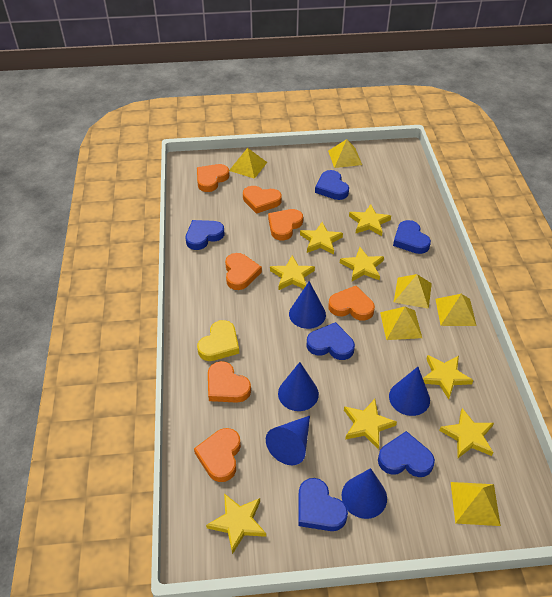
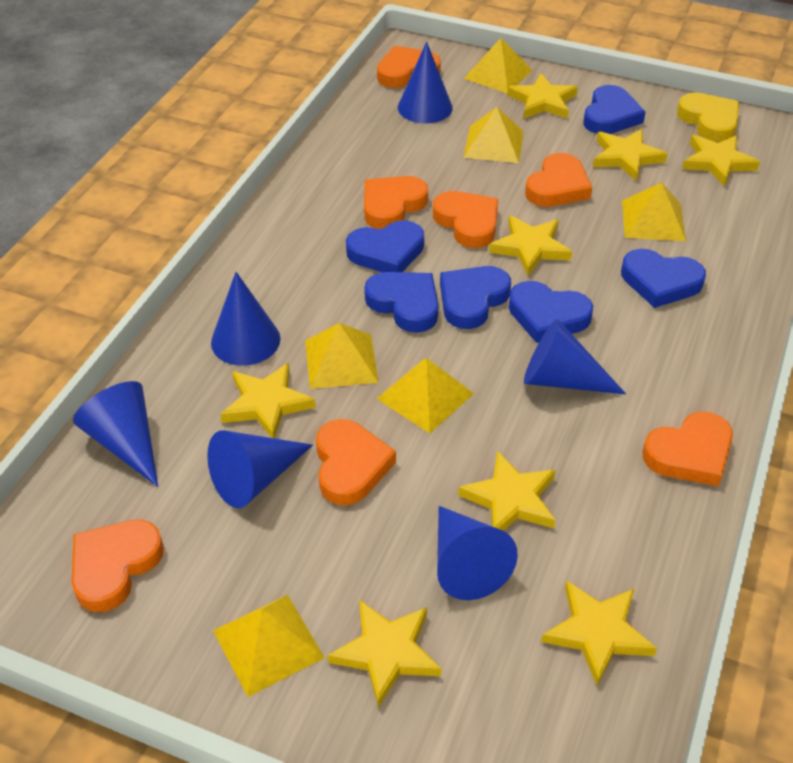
blue cone: [266,416,310,465] [278,362,319,411] [289,281,326,329] [342,468,387,519] [389,367,430,416] = 5 -> [73,381,158,487] [207,430,313,508] [211,272,280,366] [398,41,453,123] [437,506,518,600] [524,319,626,394] = 6

